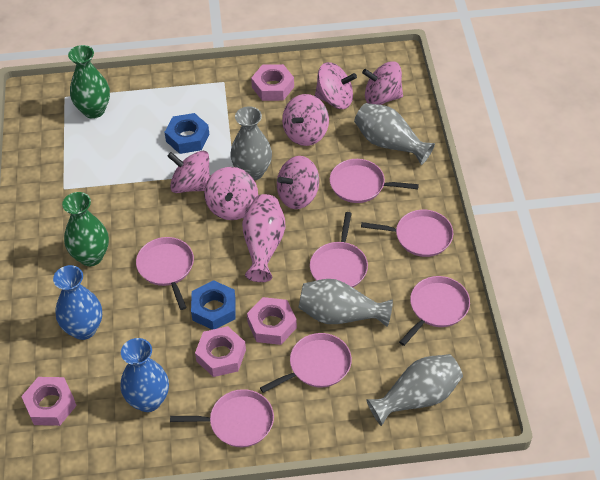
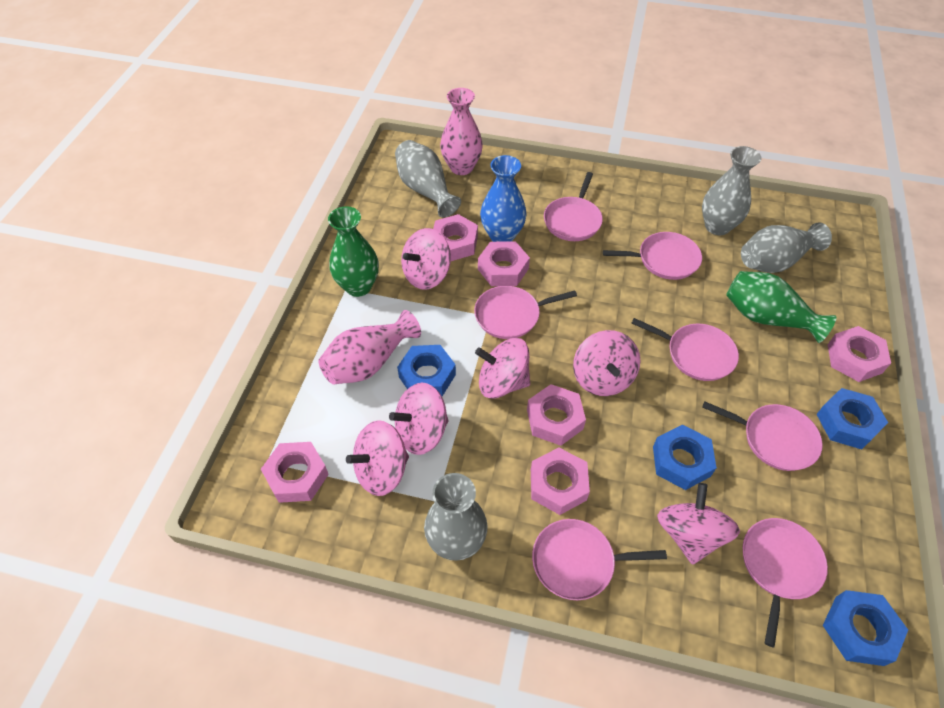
blue nut: [165,113,209,154] [191,280,236,330] = 2 -> [397,345,456,396] [653,425,717,490] [816,388,888,449] [823,590,908,666] = 4
blue vase: [53,265,102,340] [120,338,169,412] = 2 -> [480,155,527,242] = 1
pink nut: [21,377,77,426] [195,326,246,377] [247,297,297,345] [251,64,294,101] = 4 -> [261,442,329,503] [433,214,478,261] [478,241,530,286] [527,384,586,446] [531,447,590,515] [828,326,891,382] = 6
pink vase: [242,194,286,282] = 1 -> [318,310,421,384] [440,88,483,175] = 2

